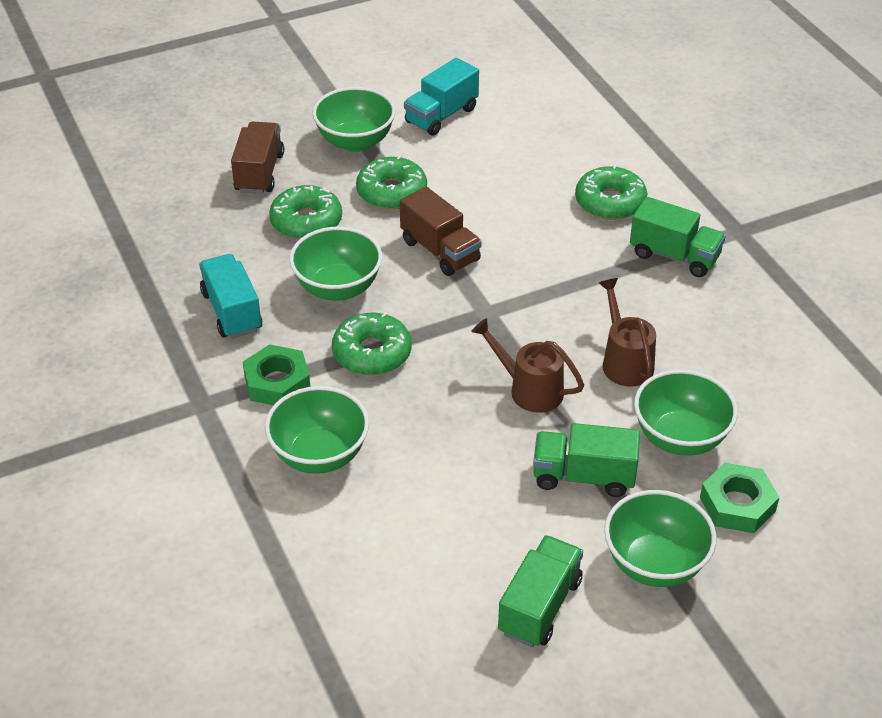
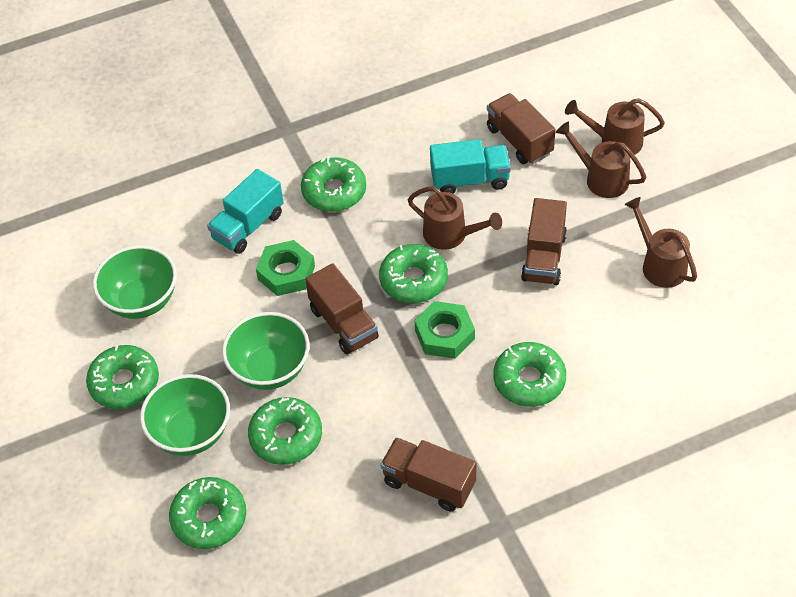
brown truck: [231,122,284,194] [400,187,482,276] = 2 -> [305,263,379,355] [380,437,476,512] [487,93,555,164] [521,198,567,285] = 4
brown watering can: [471,318,584,413] [599,278,656,387] = 2 -> [407,186,502,250] [556,122,647,198] [565,98,665,155] [625,197,697,288] = 4
green bowl: [265,386,369,474] [289,227,382,301] [312,87,396,152] [604,490,717,587] [634,370,738,456] = 5 -> [93,245,177,319] [140,374,230,456] [222,312,309,390] = 3
green donut: [269,185,342,240] [332,312,411,375] [356,155,427,210] [575,164,647,220] = 4 -> [86,345,159,409] [169,477,246,549] [248,397,322,465] [301,156,366,212] [379,244,448,303] [493,342,566,407] = 6
green truck: [498,535,583,647] [533,423,640,497] [630,197,726,277] = 3 -> none = 0

